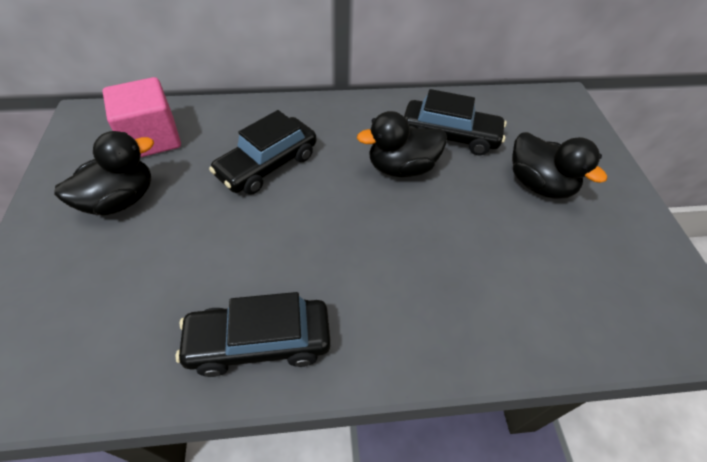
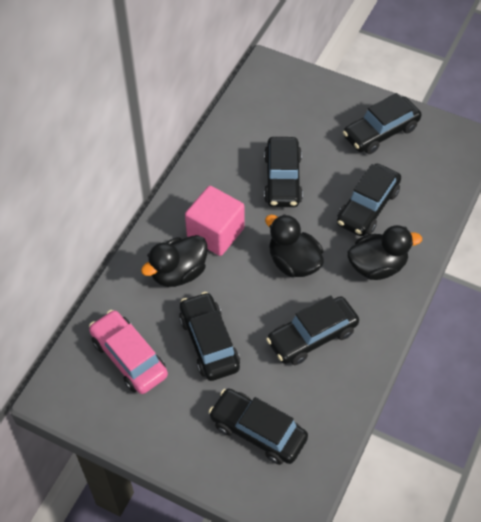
black car: [176,292,331,377] [209,110,317,194] [404,89,507,156] = 3 -> [179,292,240,381] [209,389,308,465] [264,137,303,207] [266,295,359,365] [337,164,401,236] [343,93,422,154] = 6
pink car: none = 0 -> [89,310,168,394] = 1

